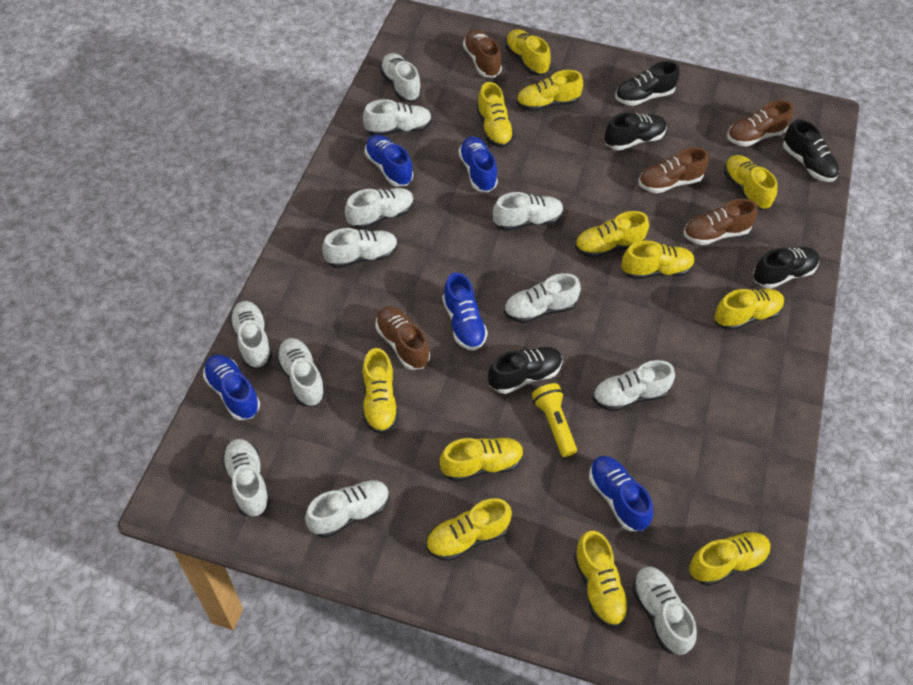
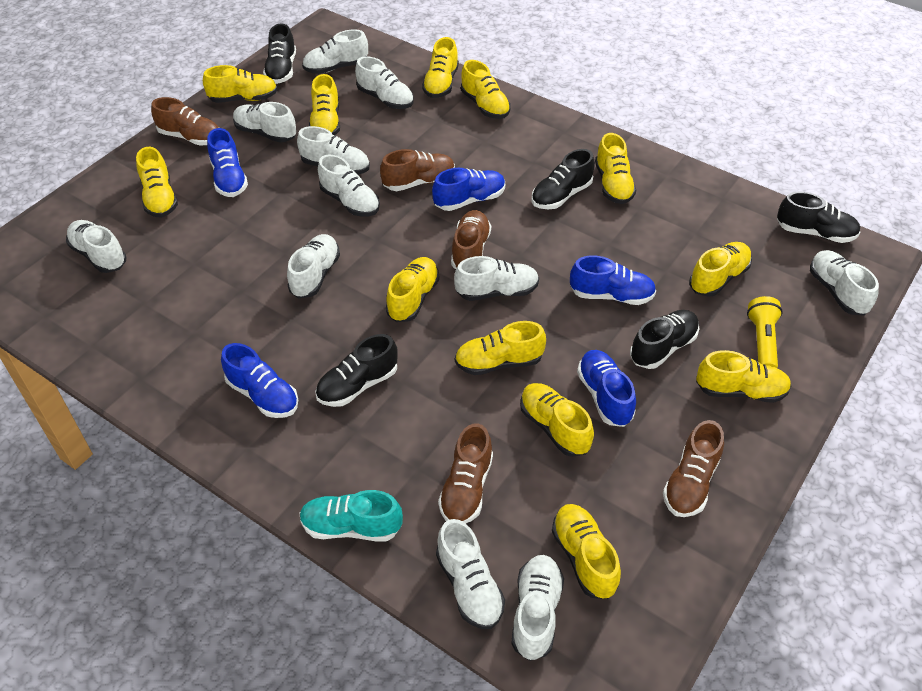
turquoise shoe: none = 0 -> [299,490,403,542] = 1
white shoe: [222,439,270,517] [229,301,272,369] [276,338,326,406] [305,480,390,538] [322,228,398,268] [345,188,414,230] [363,99,432,136] [380,53,422,102] [493,192,564,231] [504,273,581,323] [593,360,675,411] [632,566,697,655] = 12 -> [66,220,126,273] [233,102,296,142] [287,234,340,298] [297,126,370,175] [302,29,368,74] [318,154,380,216] [355,56,414,109] [436,519,505,629] [454,256,539,301] [511,555,564,661] [810,250,879,316] = 11

